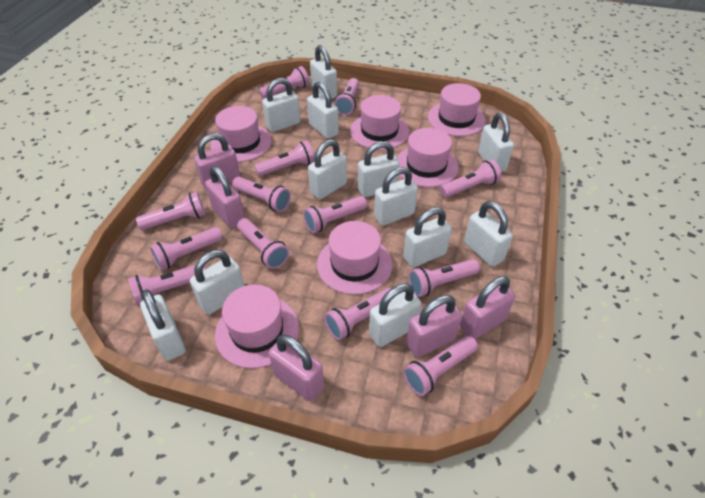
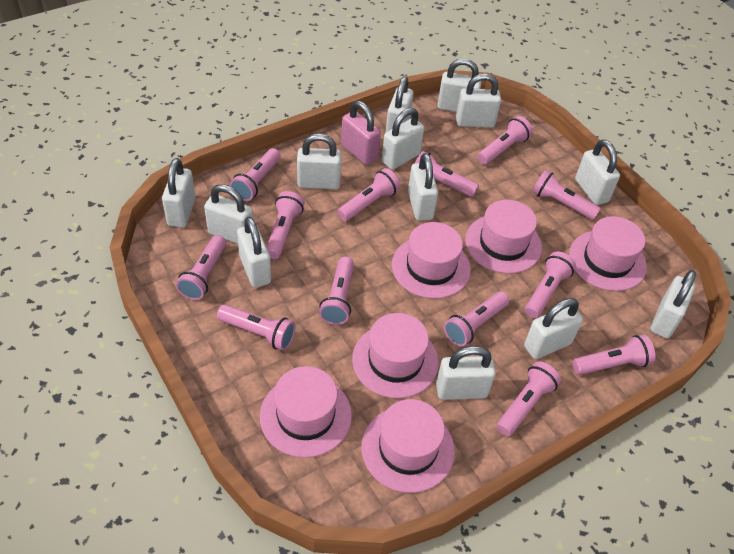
pink padlock: [194,133,241,191] [205,166,245,228] [269,334,324,401] [406,295,462,358] [460,276,515,339] = 5 -> [341,101,381,165] = 1
white padlock: [140,289,186,361] [190,250,245,315] [262,78,300,132] [307,82,339,139] [308,139,347,199] [310,45,337,99] [358,141,399,197] [369,283,421,347] [374,167,418,226] [403,207,452,267] [464,201,513,267] [478,113,514,172] = 12 -> [162,158,196,228] [204,184,253,244] [237,217,271,287] [297,134,341,189] [382,108,424,170] [385,76,414,133] [408,153,438,221] [436,346,496,400] [438,59,482,112] [456,74,501,128] [524,298,583,359] [575,139,620,205] [650,270,696,338] = 13

